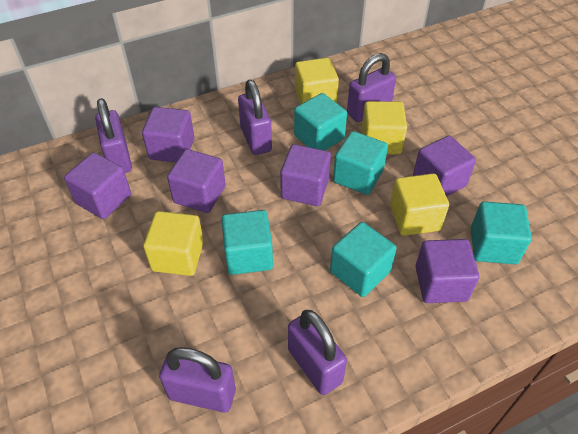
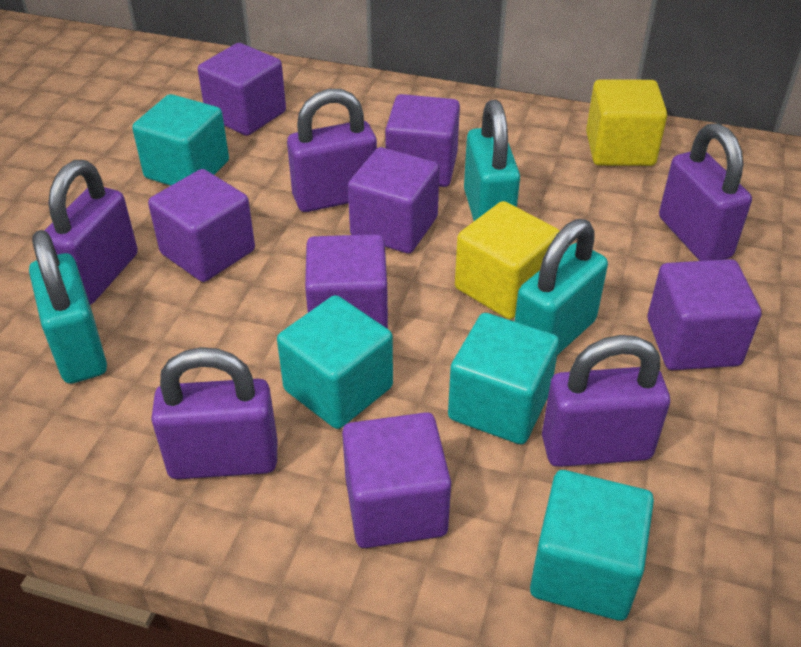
purple cube: [64,152,131,219] [142,107,194,162] [167,149,226,213] [280,144,331,206] [413,136,476,197] [415,239,479,303] = 6 -> [148,169,255,282] [198,43,286,136] [305,234,388,329] [342,412,451,548] [348,147,440,253] [385,94,460,187] [647,259,761,370] = 7
turquoise cube: [221,210,273,275] [294,93,347,150] [330,222,397,297] [333,131,388,195] [471,201,532,264] = 5 -> [132,94,229,186] [277,295,393,429] [448,313,559,444] [530,470,654,621] = 4
turquoise padlock: none = 0 -> [29,230,107,384] [464,100,520,221] [514,219,608,355] = 3
yellow cube: [143,211,204,276] [295,58,339,104] [361,101,407,154] [390,173,449,236] = 4 -> [455,201,559,319] [586,79,667,166] = 2

